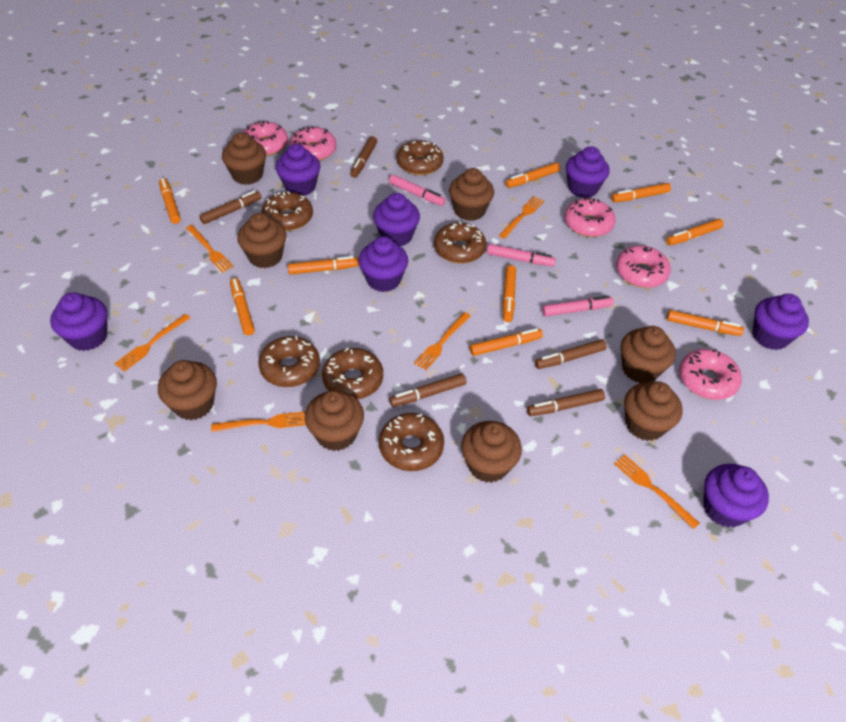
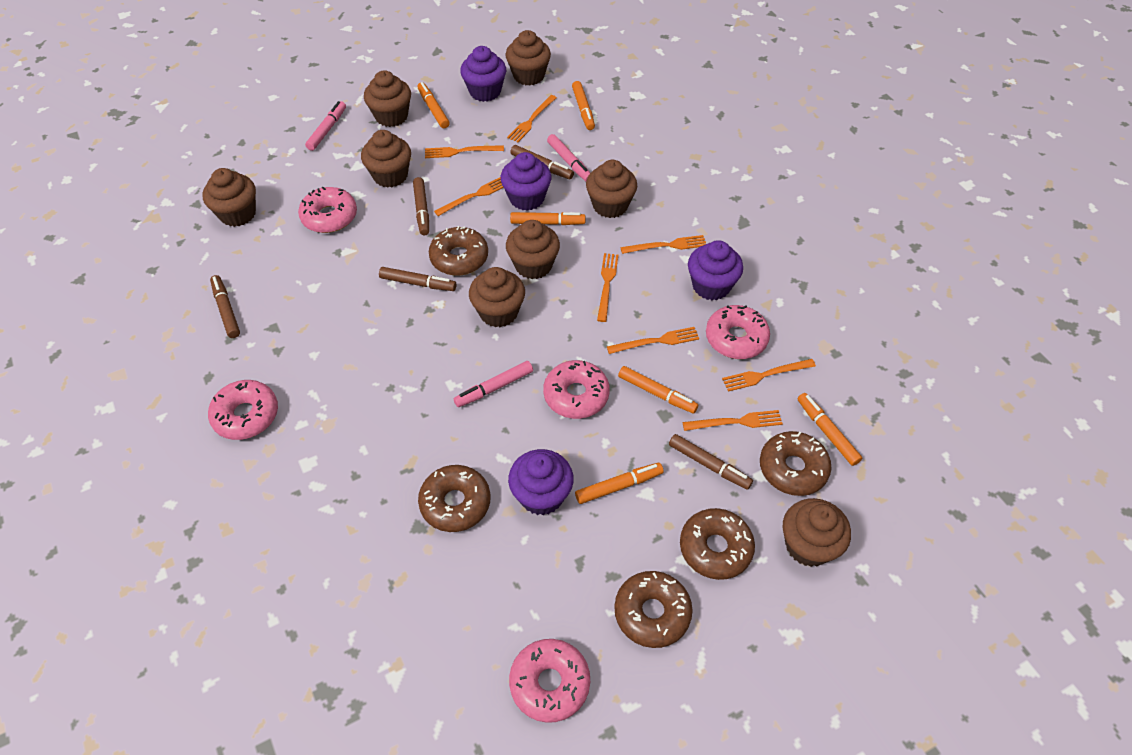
brown donut: [258,336,320,387] [261,191,313,231] [322,348,383,399] [379,413,444,471] [396,140,444,175] [434,221,486,264] = 6 -> [418,465,490,532] [429,226,488,276] [614,571,693,648] [680,508,755,580] [760,431,832,496] = 5
orange fork: [114,314,190,372] [186,225,234,273] [211,411,306,432] [414,312,471,370] [499,196,544,239] [614,454,700,529] = 6 -> [425,145,504,158] [434,177,504,216] [507,95,557,142] [597,253,618,322] [607,327,699,354] [620,235,706,254] [682,410,783,431] [722,359,816,392] = 8
orange marker: [159,178,181,224] [230,278,255,335] [288,256,359,275] [470,328,543,356] [503,265,516,322] [505,163,560,188] [611,183,671,202] [666,219,724,245] [667,310,744,336] = 9 -> [417,82,450,128] [510,212,586,225] [572,81,595,130] [575,463,664,504] [618,366,698,413] [798,393,862,466] = 6
purple cupcake: [50,292,107,351] [276,144,320,196] [359,236,408,292] [373,193,420,246] [566,146,610,198] [703,464,769,528] [752,294,809,350] = 7 -> [460,46,506,102] [500,152,551,211] [508,449,574,515] [688,240,743,300] = 4

